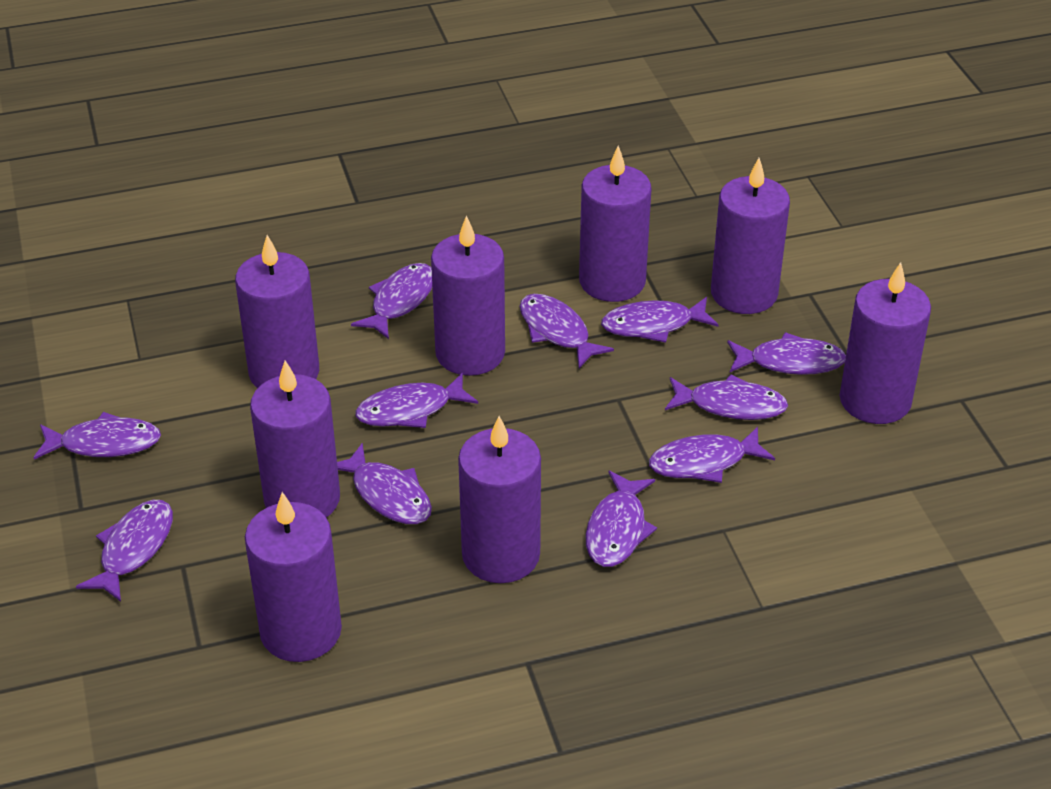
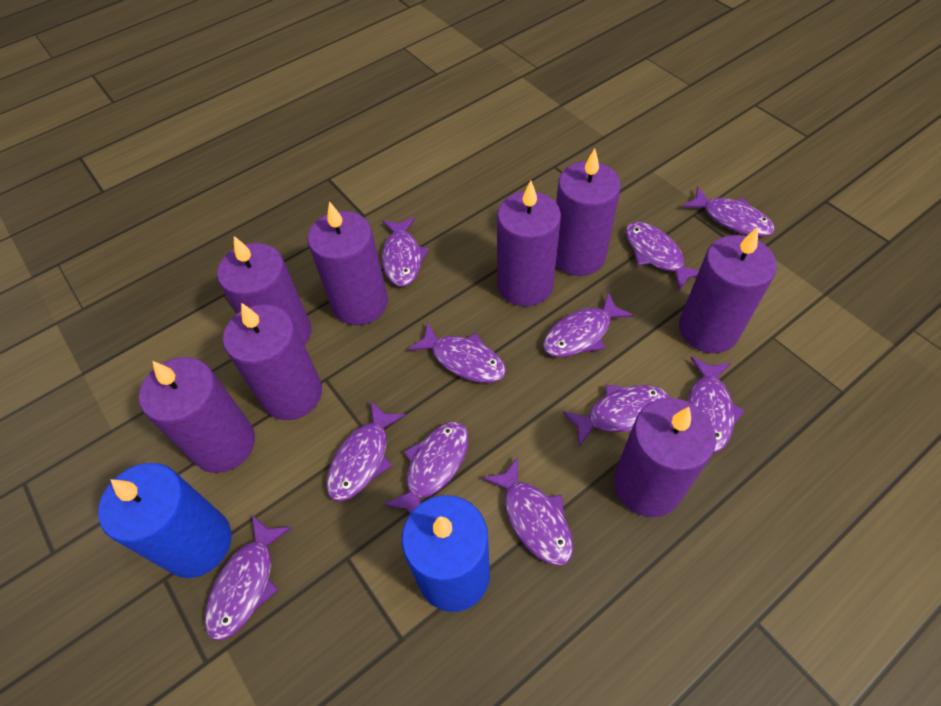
blue candle: none = 0 -> [98,463,231,578] [402,495,490,612] = 2

